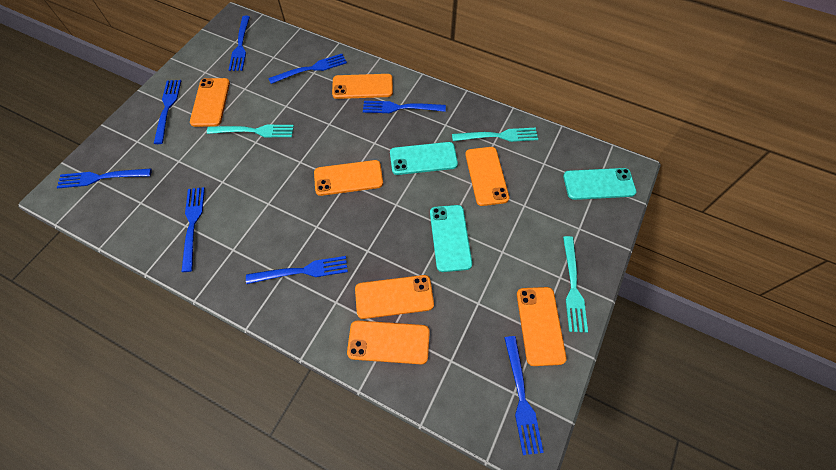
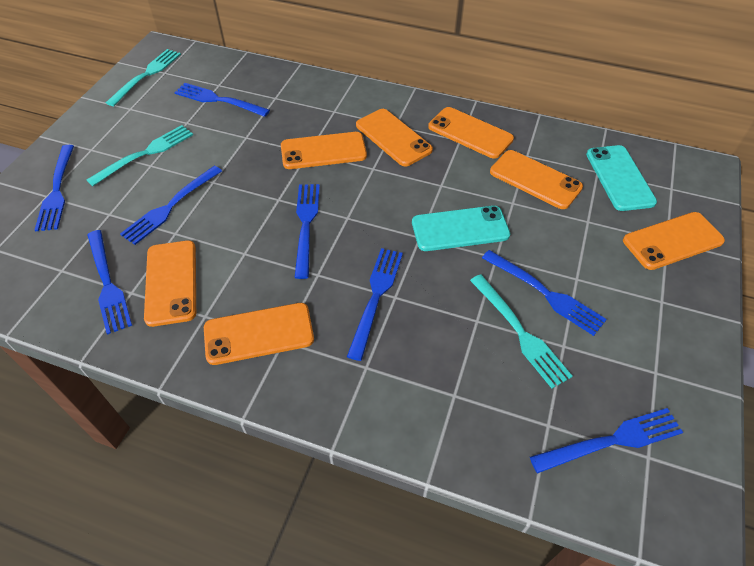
turquoise phone: [390,142,458,175] [430,205,472,272] [563,168,636,200] = 3 -> [412,206,510,251] [586,145,657,211] = 2

